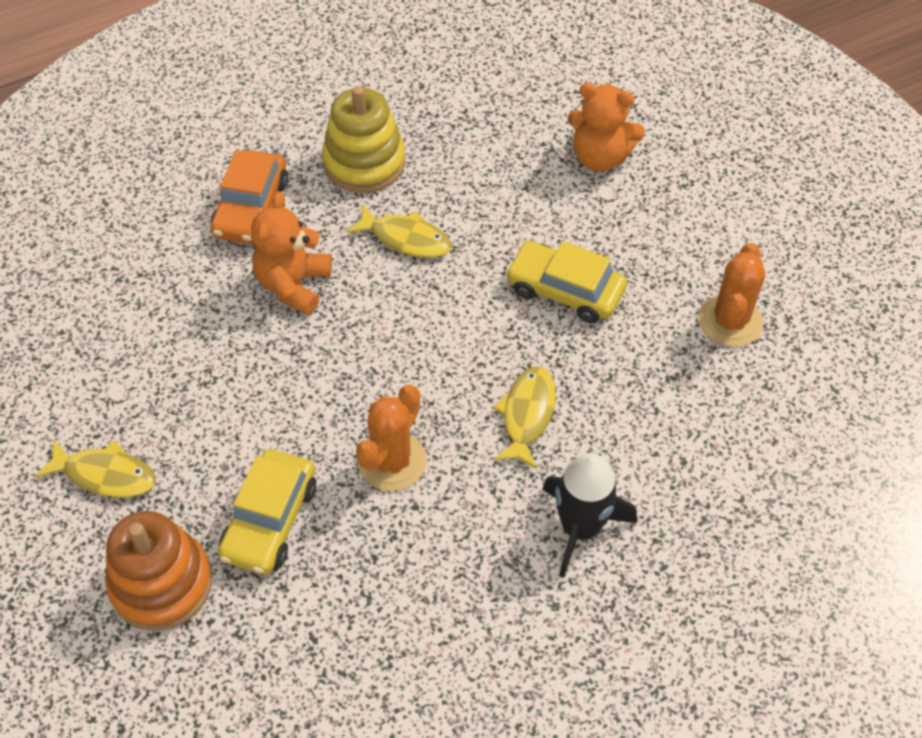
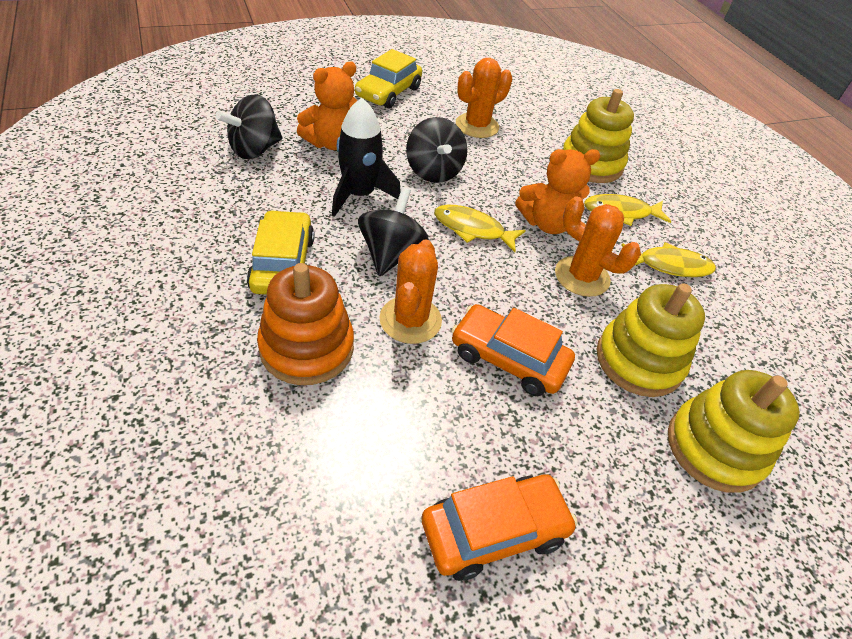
black spinning top: none = 0 -> [215,94,283,159] [358,187,429,276] [406,117,467,183] = 3
orange cactus: [356,384,427,491] [699,243,765,347] = 2 -> [379,239,442,344] [456,58,512,138] [555,196,641,297] = 3
orange car: [210,150,288,244] = 1 -> [422,474,577,581] [452,304,575,396] = 2
yellow stacking toy: [322,86,406,193] = 1 -> [563,89,634,183] [596,283,705,397] [668,370,800,493] = 3

